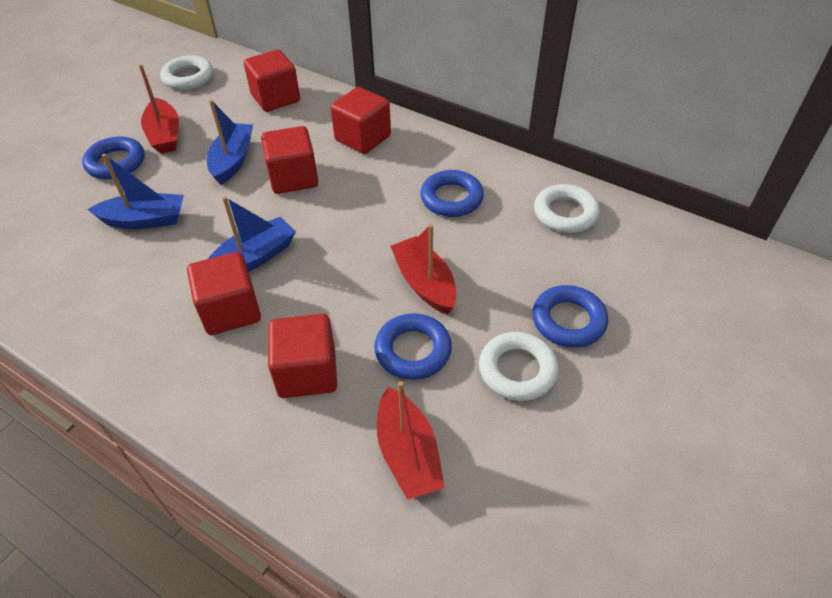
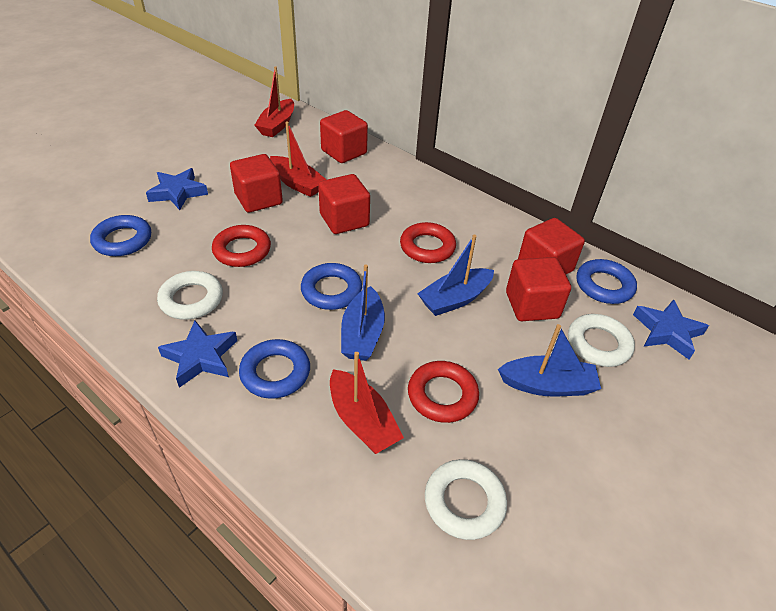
blue star: none = 0 -> [146,168,208,210] [158,321,237,388] [633,299,709,359] = 3
red ring: none = 0 -> [212,225,271,267] [400,222,456,263] [408,361,479,423] = 3

